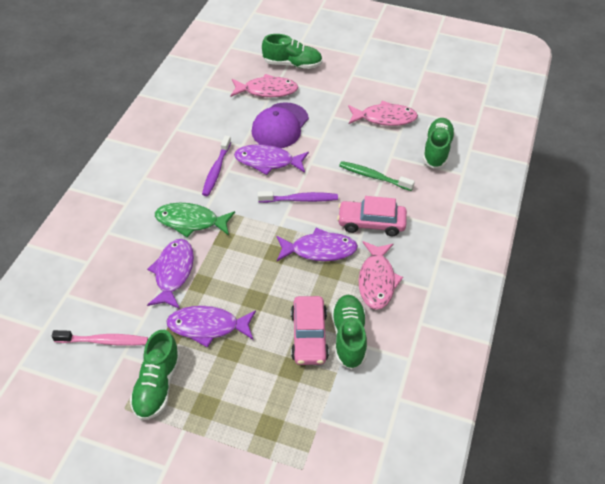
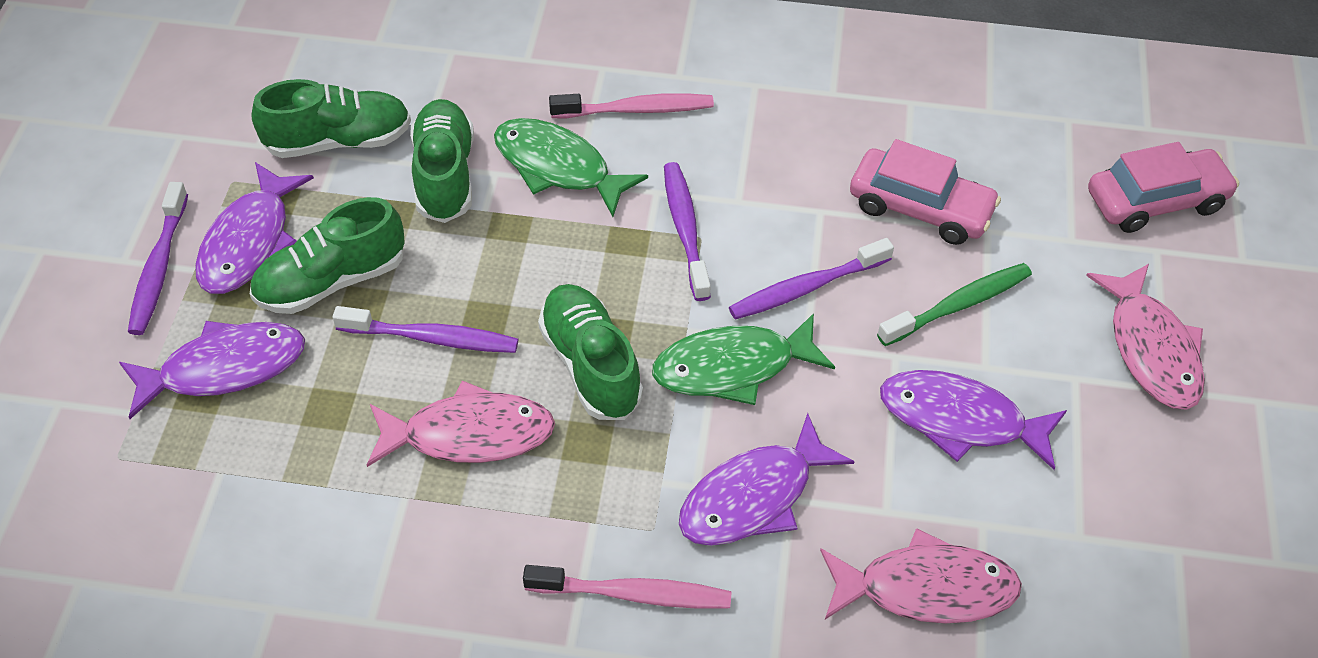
green fish: [155,203,235,237] = 1 -> [494,118,648,217] [652,313,835,405] = 2
pink toothbrush: [52,330,148,346] = 1 -> [523,565,731,609] [549,93,714,118] = 2
purple cap: [251,102,309,148] = 1 -> none = 0
purple toothbrush: [202,135,231,196] [258,191,338,203] = 2 -> [128,182,188,335] [333,306,518,353] [664,162,711,301] [729,238,894,320] = 4

